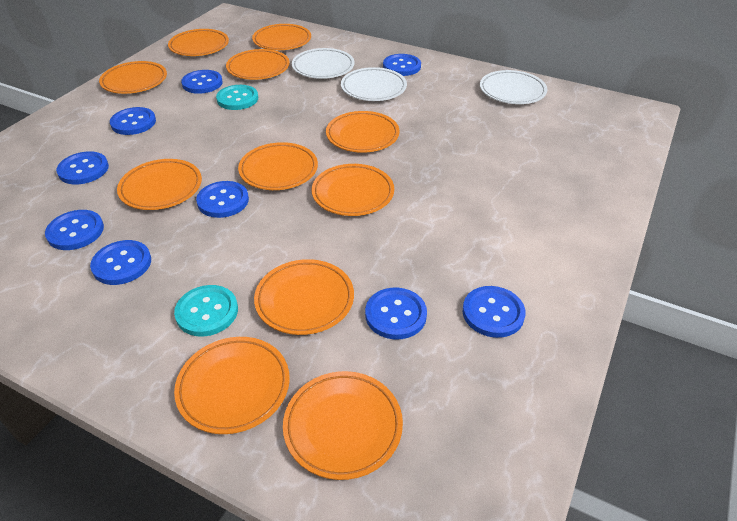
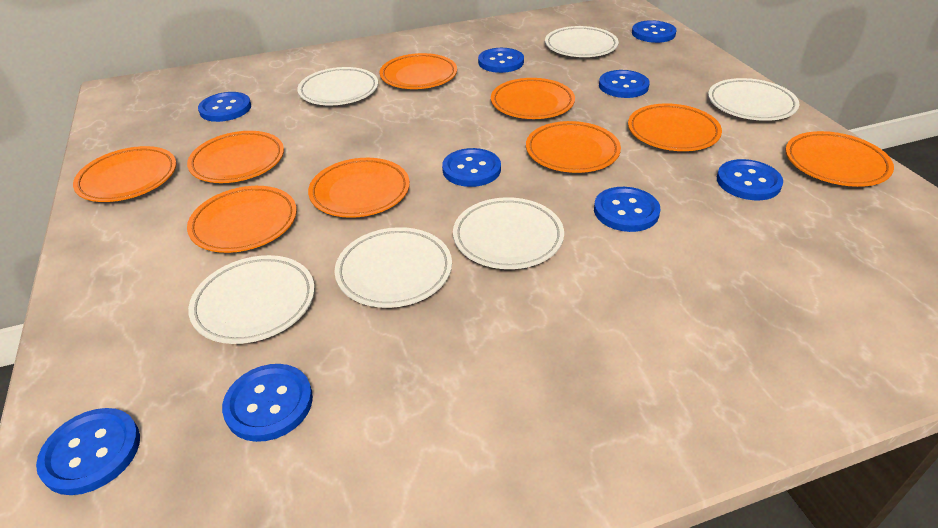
orange plate: [99,61,167,94] [117,159,202,210] [168,29,229,56] [174,337,290,434] [226,49,290,80] [238,142,318,190] [252,24,311,50] [254,259,354,335] [283,371,403,480] [312,164,394,216] [326,111,399,153] = 11 -> [73,146,176,202] [187,131,284,183] [187,186,297,253] [308,158,410,218] [380,53,457,89] [491,78,575,119] [526,121,621,173] [628,103,722,151] [785,131,894,187] = 9
turquoise button: [174,285,238,337] [216,85,258,110] = 2 -> none = 0
white plate: [292,48,355,79] [341,67,407,101] [480,70,548,104] = 3 -> [188,255,315,344] [297,67,378,105] [334,227,452,308] [453,197,564,269] [545,26,619,57] [708,78,799,121] = 6

